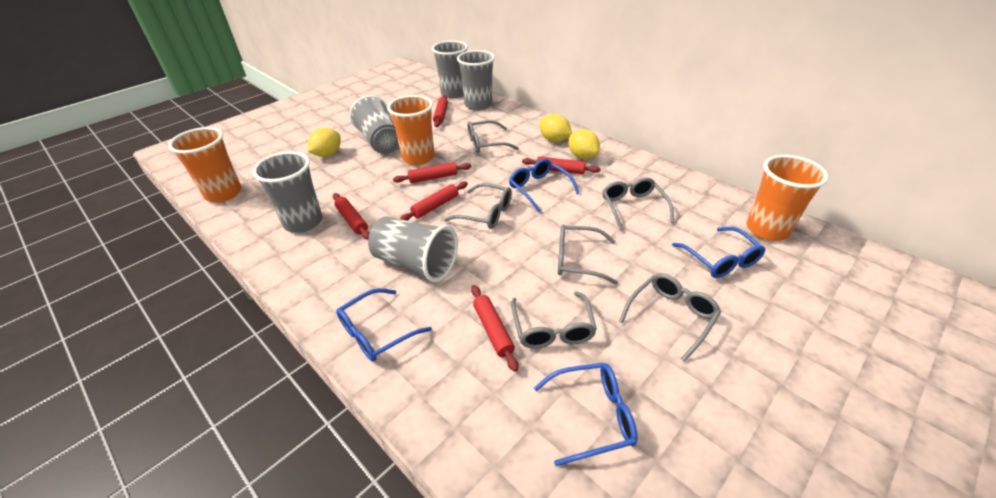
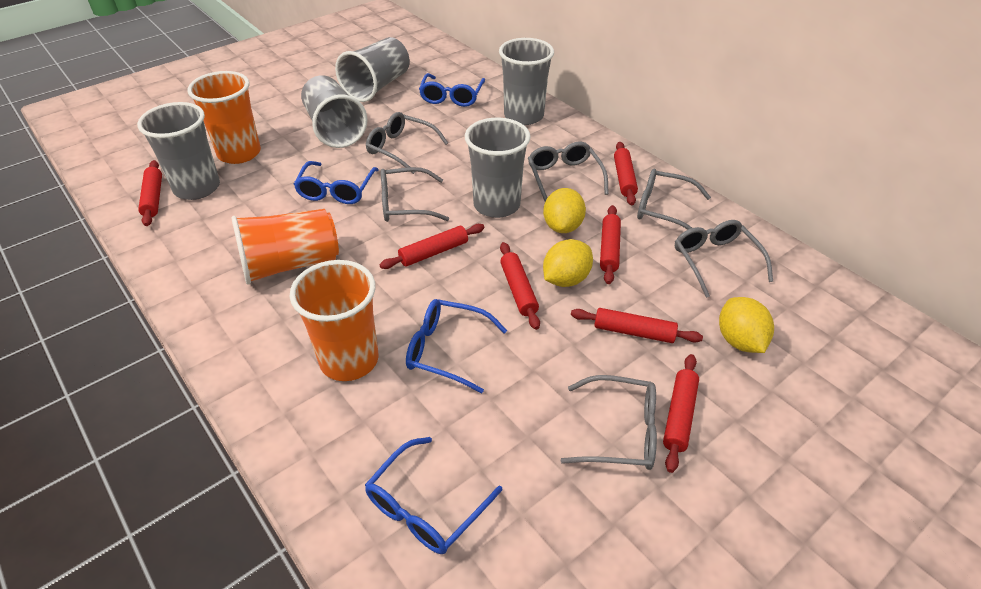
red rolling pin: [333,193,369,240] [393,162,471,183] [400,181,468,221] [433,95,448,127] [471,285,518,372] [522,156,601,174] = 6 -> [138,160,162,226] [380,224,484,269] [500,242,540,330] [571,308,703,343] [600,205,621,284] [614,142,638,205] [663,354,699,473] = 7

